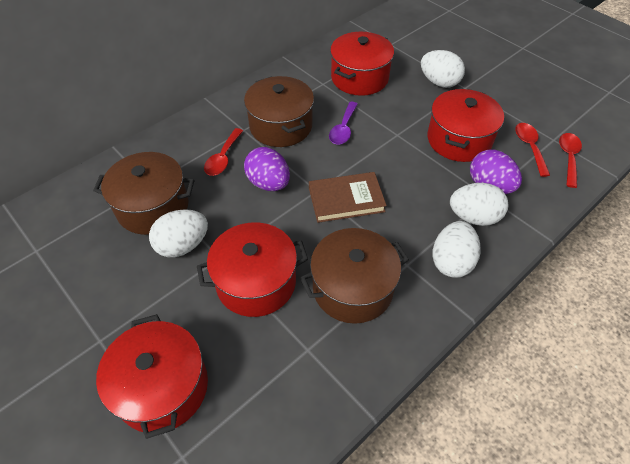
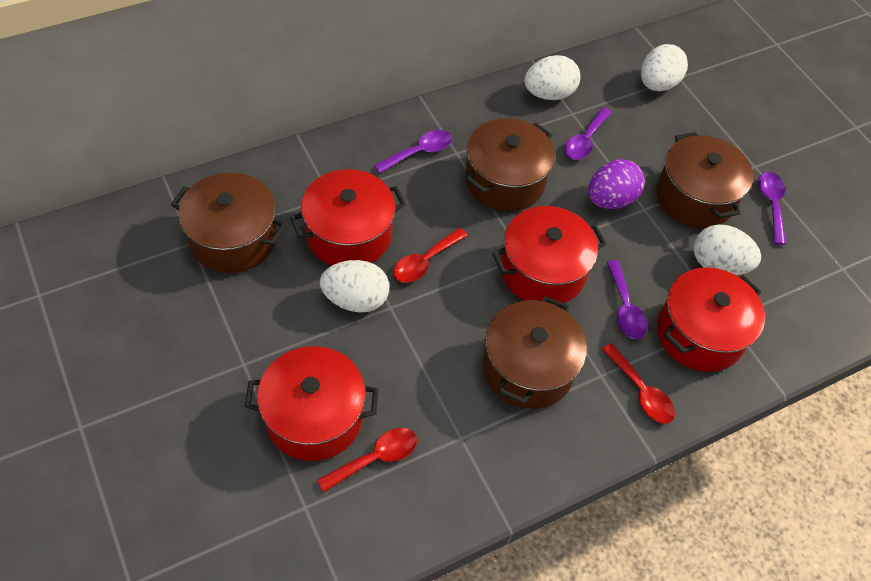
brown book: [309,172,387,223] = 1 -> none = 0
brown pot: [93,152,194,235] [244,76,314,147] [300,228,409,324] = 3 -> [171,172,286,273] [465,118,555,212] [483,296,587,409] [656,132,753,228] = 4
purple egg: [244,147,290,191] [470,150,522,194] = 2 -> [588,159,645,209] = 1
purple spoon: [329,102,358,145] = 1 -> [374,130,452,173] [565,107,612,160] [607,260,647,339] [758,172,786,245] = 4

